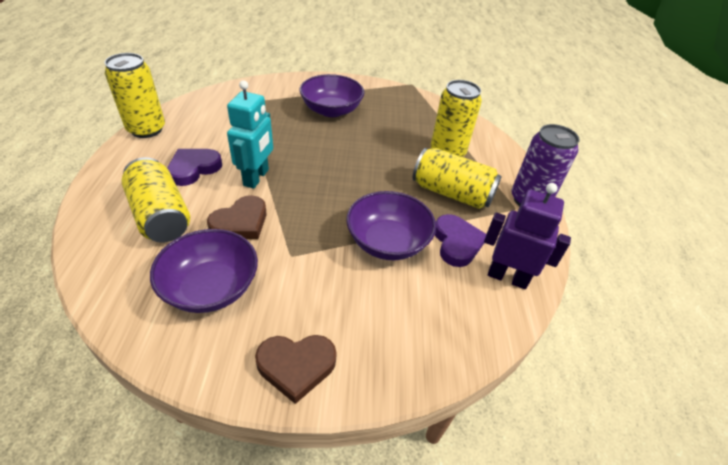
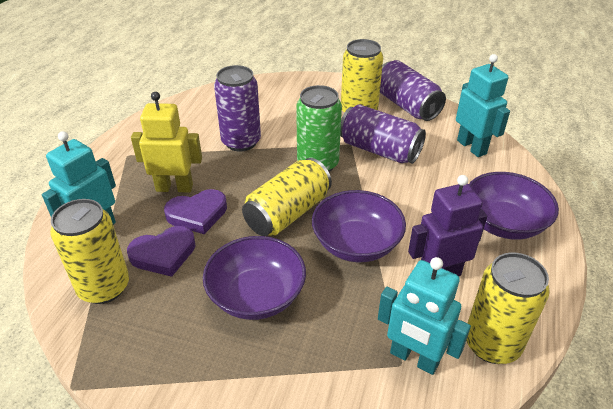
brown heart: [207,195,266,239] [255,335,337,404] = 2 -> none = 0
green can: none = 0 -> [296,85,342,172] = 1
purple can: [511,124,580,206] = 1 -> [214,65,261,152] [340,104,426,164] [380,60,446,121] = 3
turquoise robot: [227,80,273,189] = 1 -> [42,131,116,224] [378,257,471,375] [456,54,510,157] = 3
yellow robot: none = 0 -> [131,92,202,193] = 1

